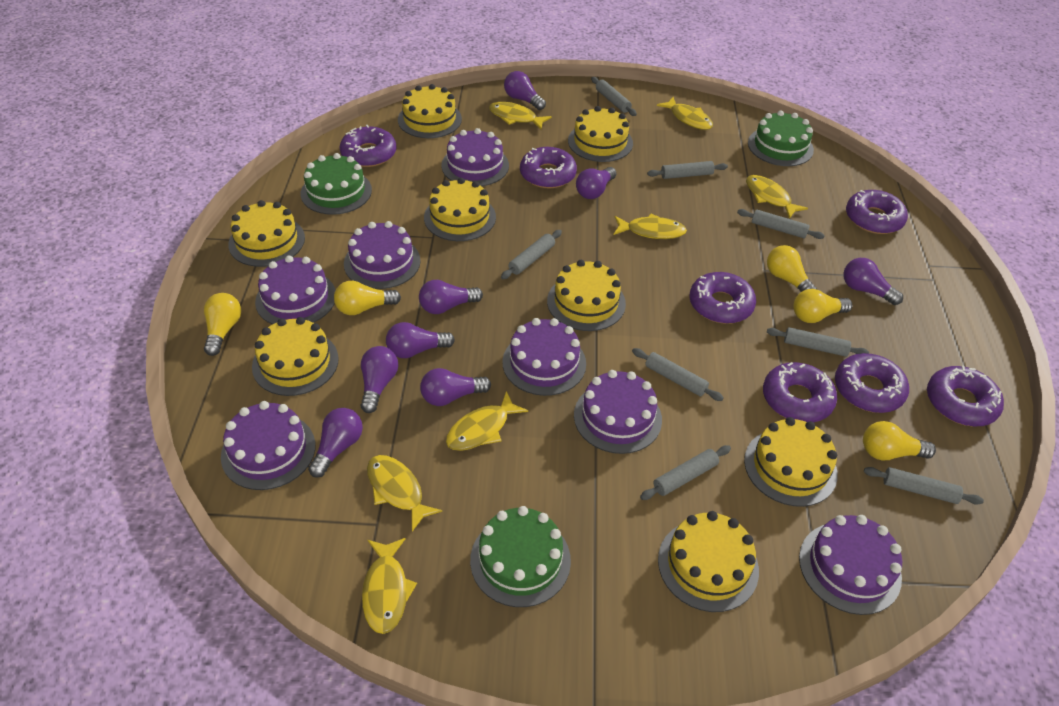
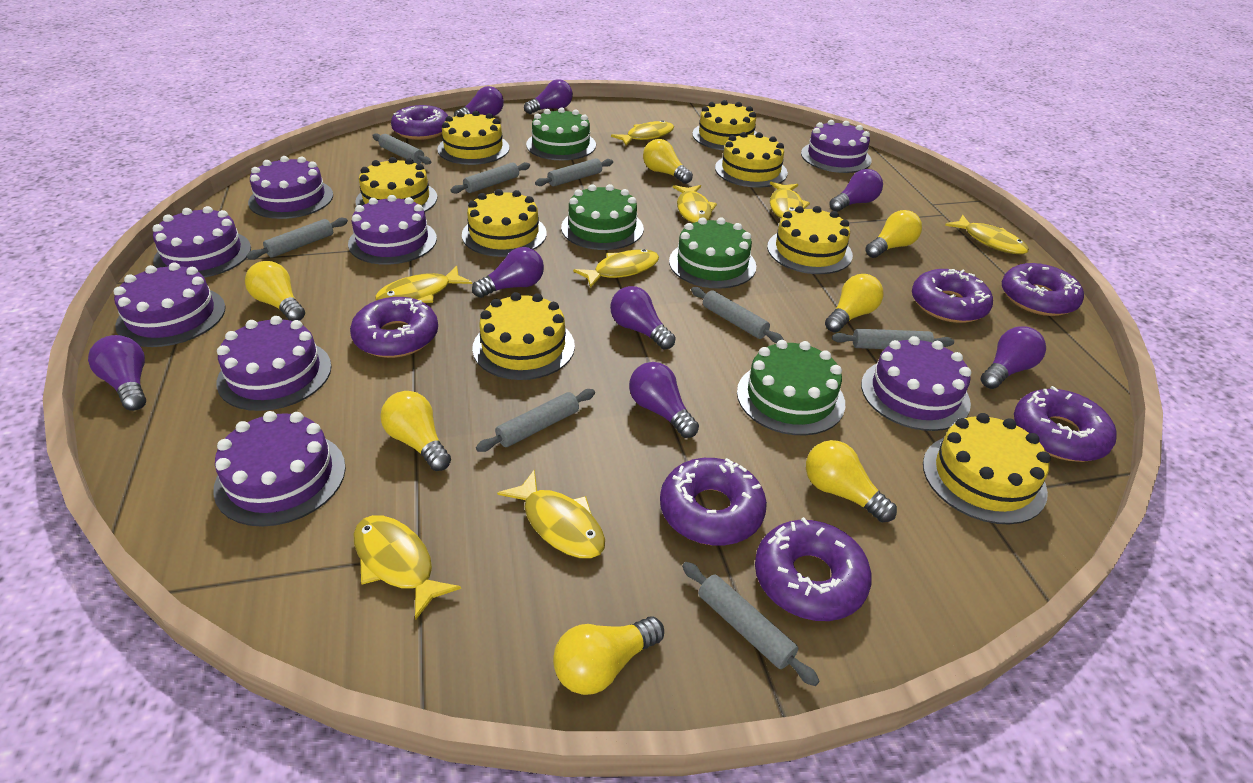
green cake: [301,153,372,215] [470,506,571,607] [748,110,814,166] = 3 -> [526,107,596,160] [561,184,644,250] [669,217,756,289] [737,340,845,435] = 4
purple cake: [221,401,315,490] [255,256,336,325] [344,221,420,289] [441,128,509,186] [502,318,586,396] [574,370,662,454] [799,515,902,615] = 7 -> [114,262,226,347] [153,206,251,278] [213,411,346,527] [216,316,332,411] [248,156,333,219] [348,195,437,265] [801,120,872,173] [861,336,971,431] = 8
yellow fish: [362,538,417,634] [367,455,442,532] [446,391,528,451] [489,102,552,130] [614,213,687,239] [657,97,713,130] [746,175,808,219] = 7 -> [354,515,461,620] [375,266,472,303] [497,469,605,559] [573,249,659,288] [611,120,674,146] [673,185,717,223] [770,182,810,218] [945,215,1029,254] = 8
yellow light bulb: [204,293,241,356] [334,281,401,315] [767,245,817,292] [793,289,852,323] [863,421,936,460] = 5 -> [245,261,305,321] [380,391,451,471] [553,616,664,695] [643,139,693,184] [806,440,897,523] [825,274,884,332] [865,210,922,258] = 7

